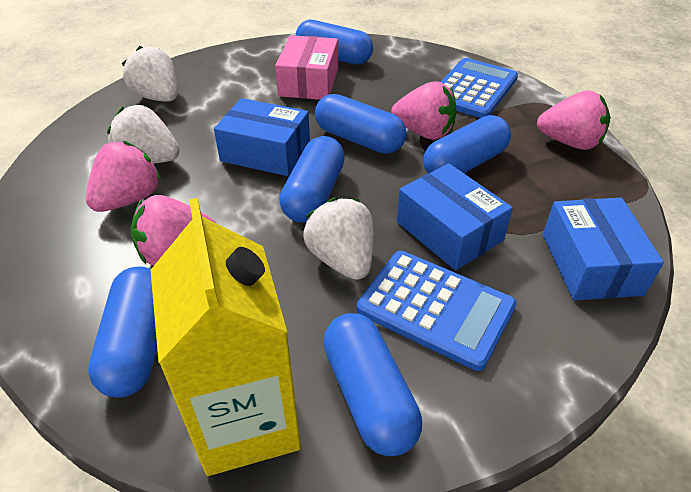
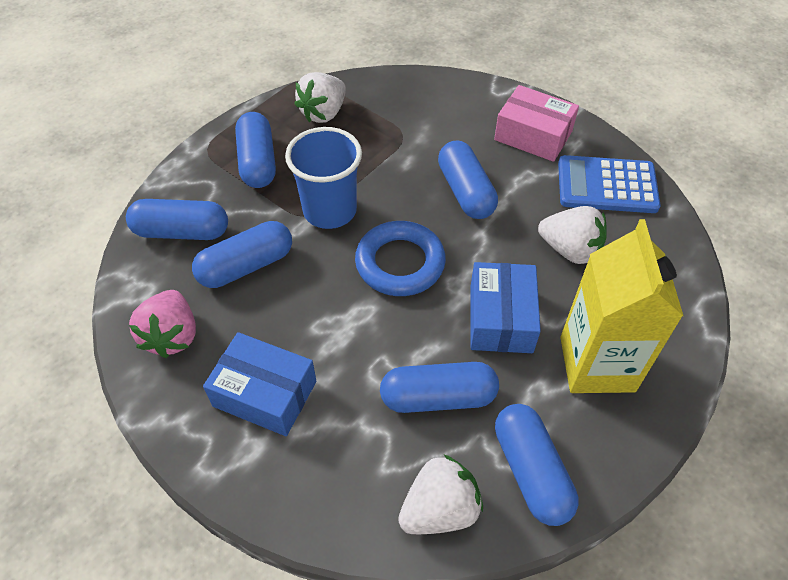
blue box: [214,98,310,176] [397,163,513,270] [543,198,664,300] = 3 -> [203,332,316,436] [470,262,541,353] = 2
blue calculator: [357,251,517,371] [441,58,518,118] = 2 -> [558,155,661,213] = 1
blue cup: none = 0 -> [285,127,362,229] = 1
blue ring: none = 0 -> [355,221,446,296] = 1
pink strawberry: [86,141,161,212] [130,195,216,266] [391,81,457,140] [537,90,610,150] = 4 -> [129,290,196,358] = 1

